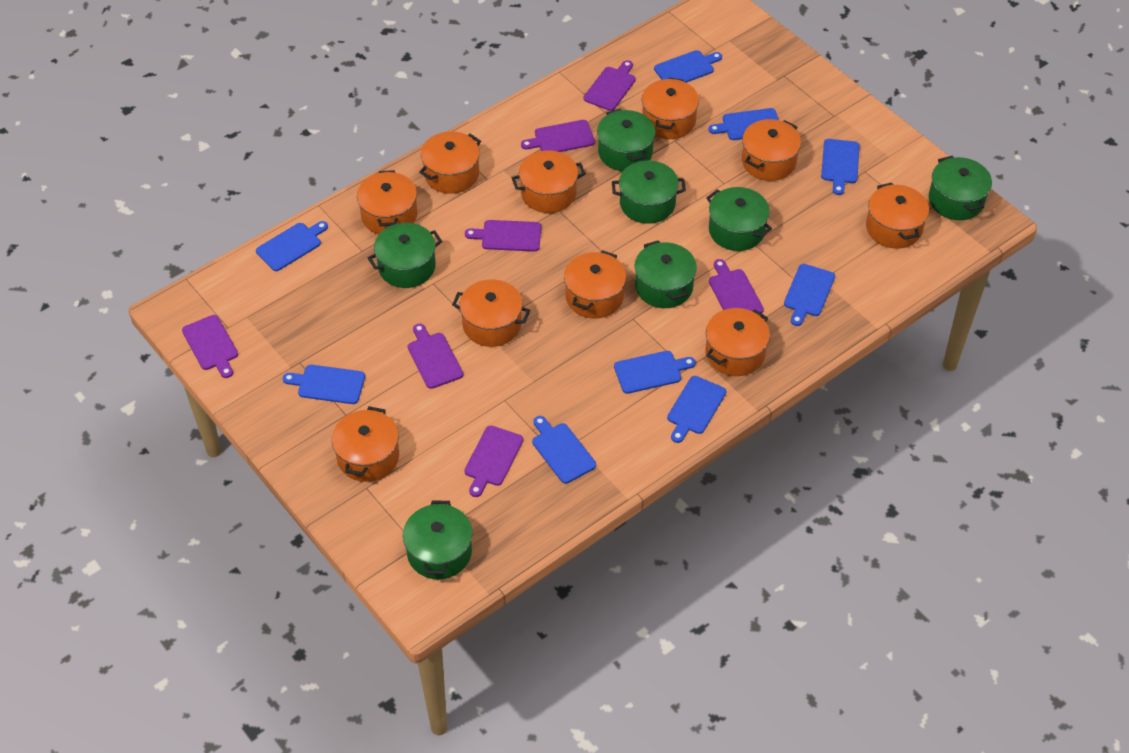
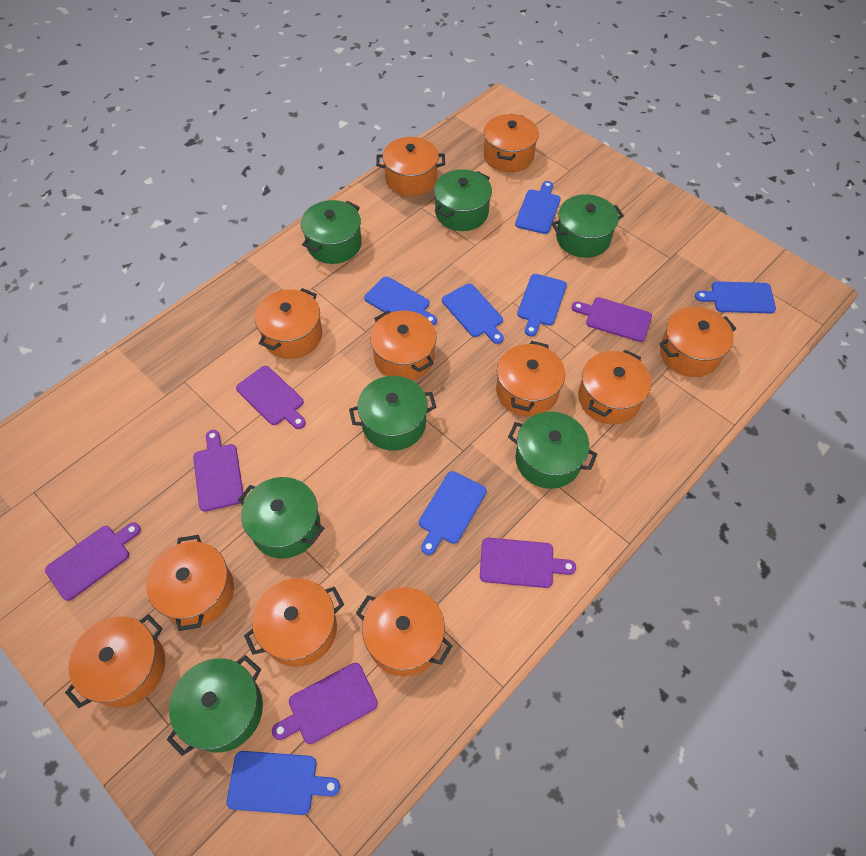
blue cutting board: [256,221,328,271] [283,365,365,404] [532,416,596,484] [614,351,696,394] [654,50,722,83] [667,376,726,443] [709,108,779,140] [784,264,835,326] [821,139,860,195] = 9 -> [227,751,340,815] [364,276,437,325] [419,471,487,555] [442,284,504,344] [515,181,561,234] [517,274,567,337] [695,281,776,313] = 7
orange pot: [332,406,399,482] [357,170,417,234] [419,131,481,194] [452,279,530,347] [512,150,586,213] [564,250,626,319] [642,78,699,139] [706,308,770,376] [742,119,801,181] [866,183,929,249] = 10 -> [65,614,165,708] [146,535,234,631] [244,578,344,667] [255,288,322,359] [356,587,452,676] [370,310,437,380] [376,137,445,196] [484,114,539,172] [496,341,565,417] [578,350,651,424] [659,307,736,377] = 11
purple cutting board: [182,315,238,378] [408,323,463,389] [464,426,523,497] [465,220,541,251] [521,120,595,152] [584,60,636,111] [709,259,764,313] = 7 -> [45,523,141,601] [193,430,244,512] [236,366,306,429] [272,663,378,744] [480,538,576,588] [572,297,652,342] = 6

